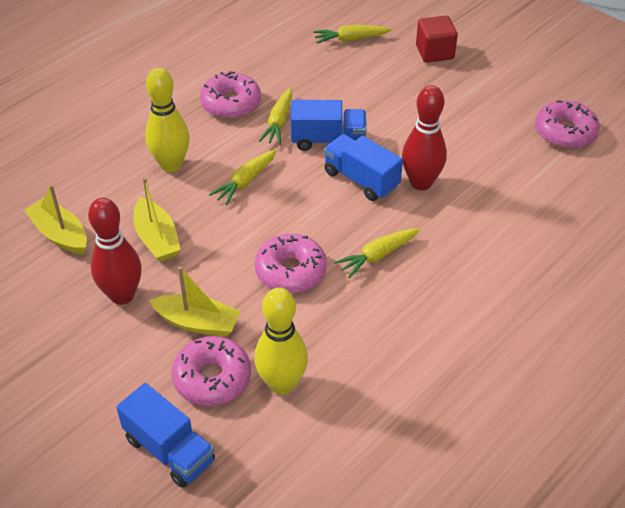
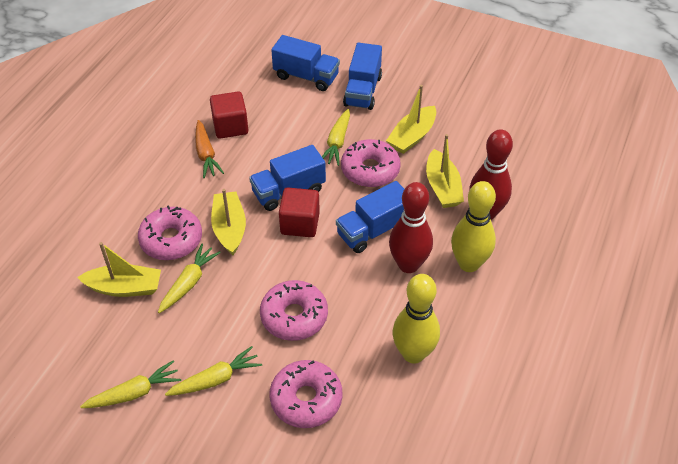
blue truck: [116,383,215,488] [291,100,367,151] [324,134,403,201] = 3 -> [249,145,326,211] [271,35,340,91] [336,181,404,253] [343,43,382,110] = 4
orange carrot: none = 0 -> [195,120,224,178] = 1
red cube: [416,16,458,63] = 1 -> [210,92,248,139] [279,188,320,237] = 2
yellow boat: [24,184,87,255] [133,177,181,262] [149,266,241,337] = 3 -> [77,242,161,297] [211,189,246,255] [386,85,436,154] [426,134,464,208] = 4

